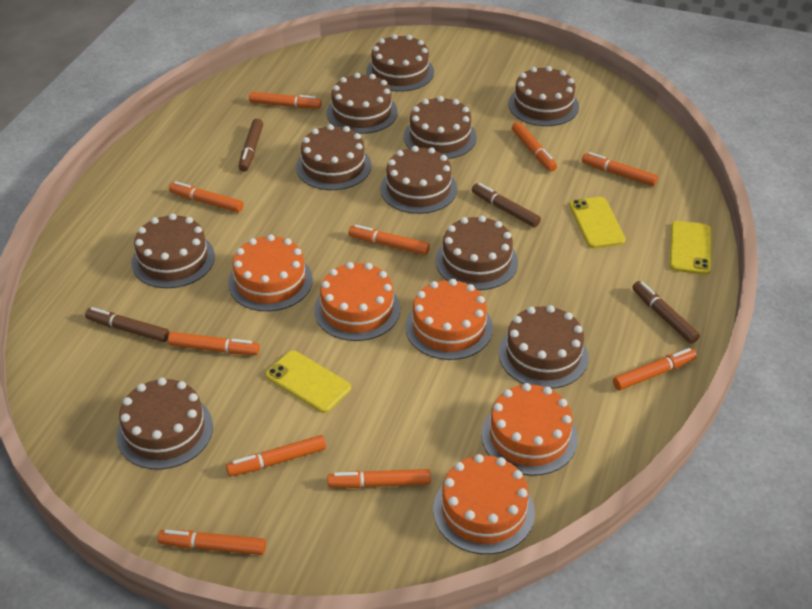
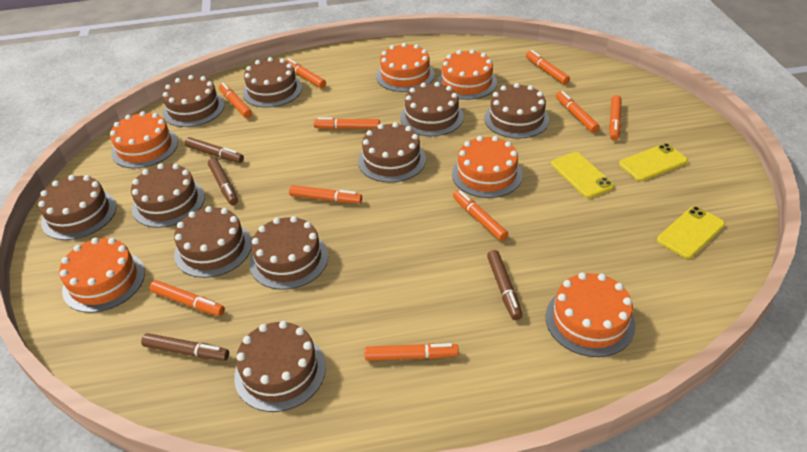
orange cake: [228,234,313,311] [314,262,400,341] [405,279,493,360] [433,454,535,554] [481,383,578,476] = 5 -> [59,238,145,313] [110,111,178,168] [376,43,435,92] [437,49,497,100] [452,136,523,198] [545,272,635,357] = 6

